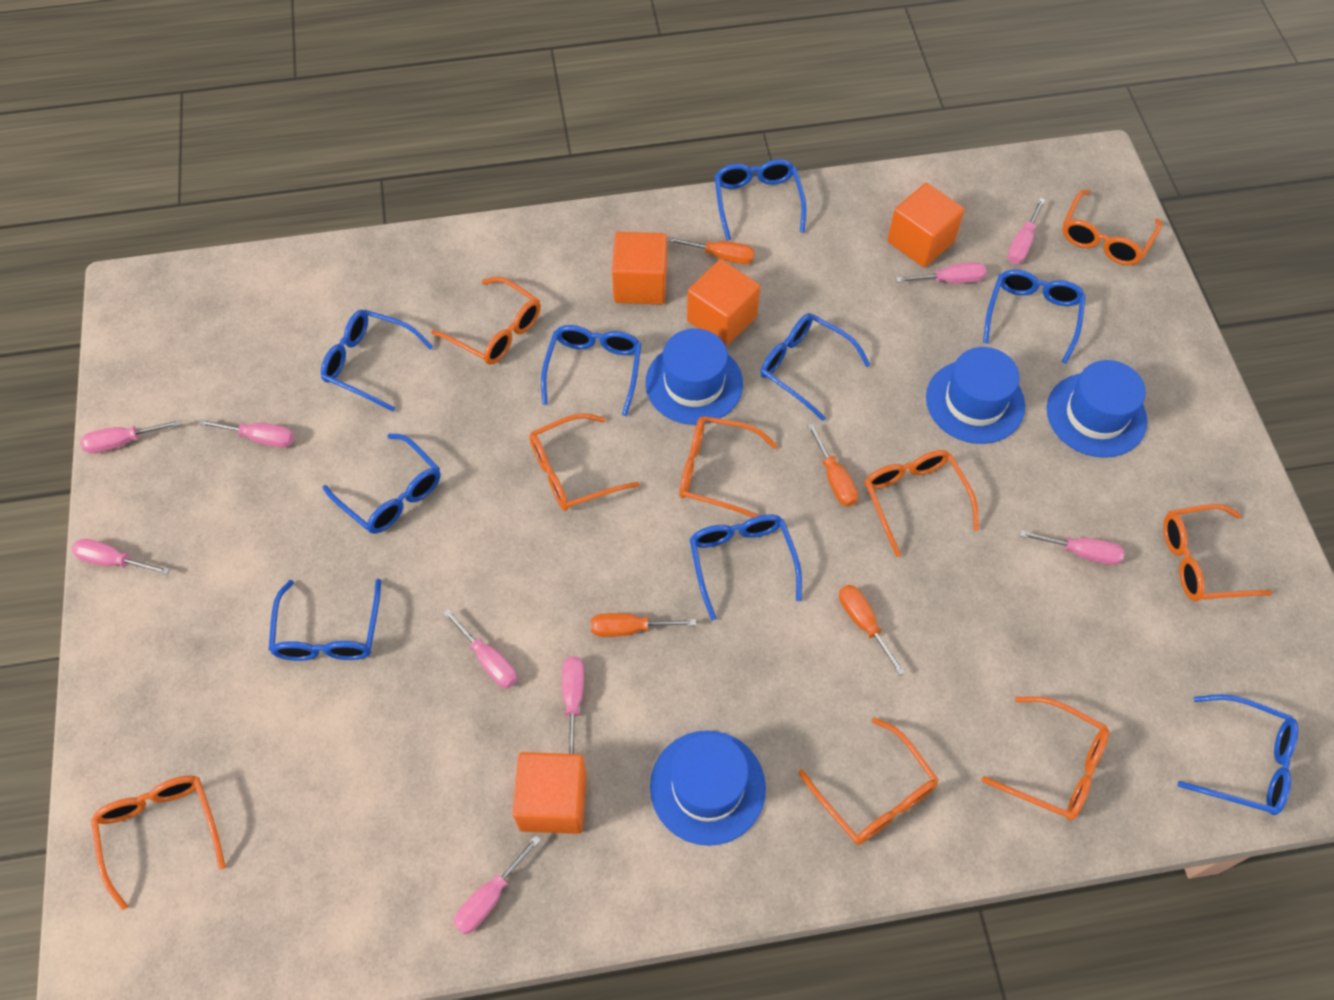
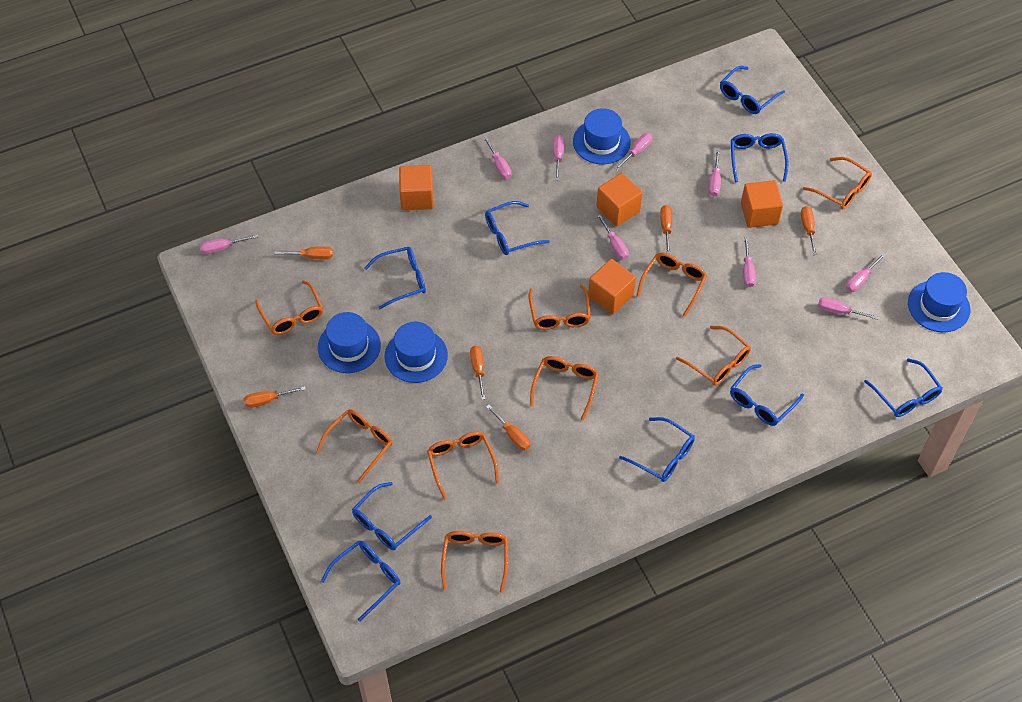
orange screwdriver: [591,613,696,637] [667,237,754,264] [807,423,858,507] [839,585,906,676] = 4 -> [244,386,306,408] [274,246,333,259] [470,346,485,400] [486,405,530,450] [660,205,672,254] [801,206,817,255] = 6

